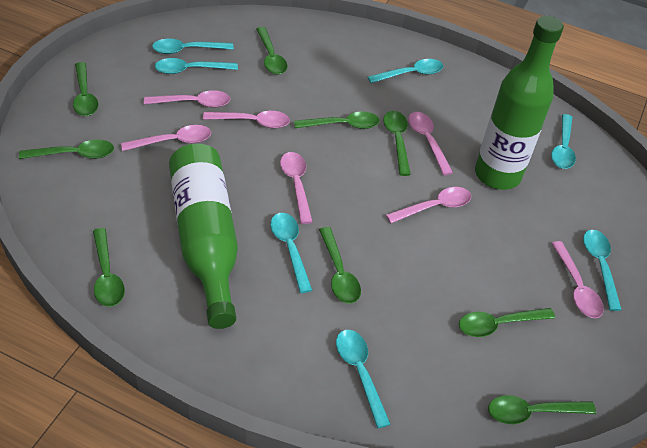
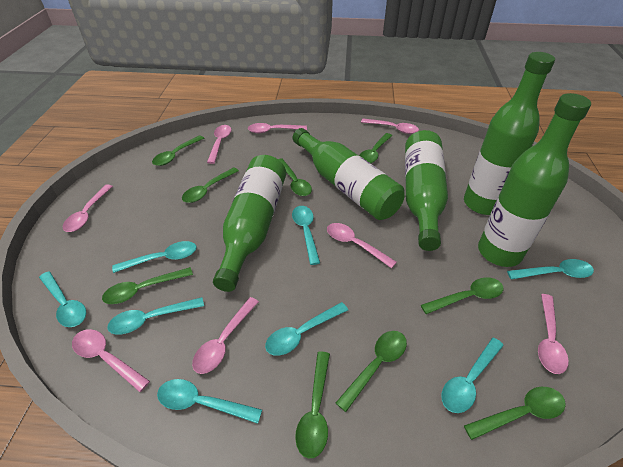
green bottle: [169,144,238,329] [475,16,564,190] = 2 -> [213,155,286,292] [293,128,404,220] [405,130,448,251] [464,52,555,215] [478,93,591,267] = 5
pink spoon: [121,125,211,151] [144,90,230,108] [203,111,290,128] [280,152,313,224] [386,187,471,223] [408,112,453,175] [551,241,604,318] = 7 -> [63,184,113,232] [72,329,150,392] [192,297,259,374] [207,125,232,164] [248,123,307,133] [327,223,397,268] [361,118,419,134] [538,294,569,374] = 8
turquoise spoon: [152,39,234,54] [155,58,238,74] [270,213,312,293] [336,330,391,428] [368,59,443,83] [551,114,576,169] [583,230,622,311] = 7 -> [39,271,86,327] [107,297,204,335] [112,241,197,273] [157,379,262,424] [265,302,348,356] [292,206,320,265] [441,338,504,413] [507,259,594,279] = 8

